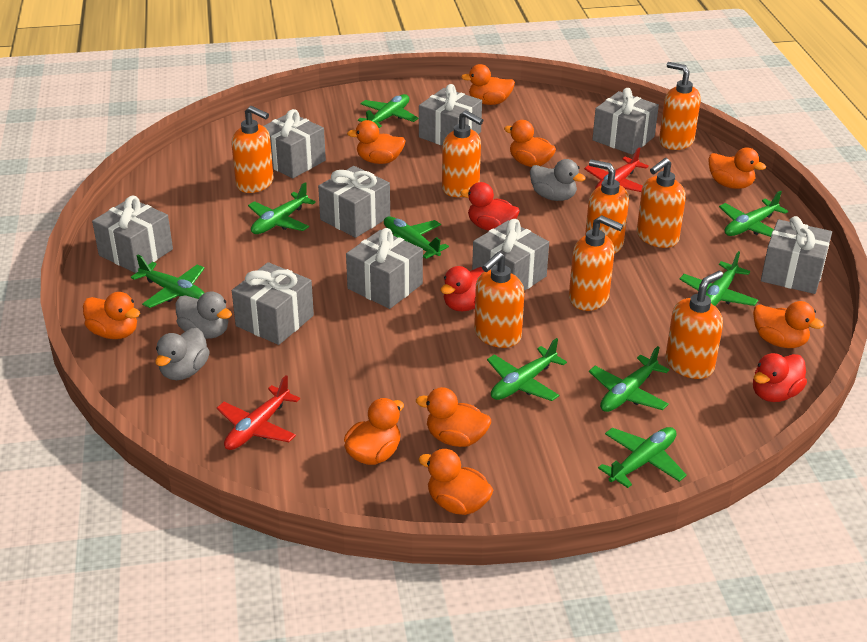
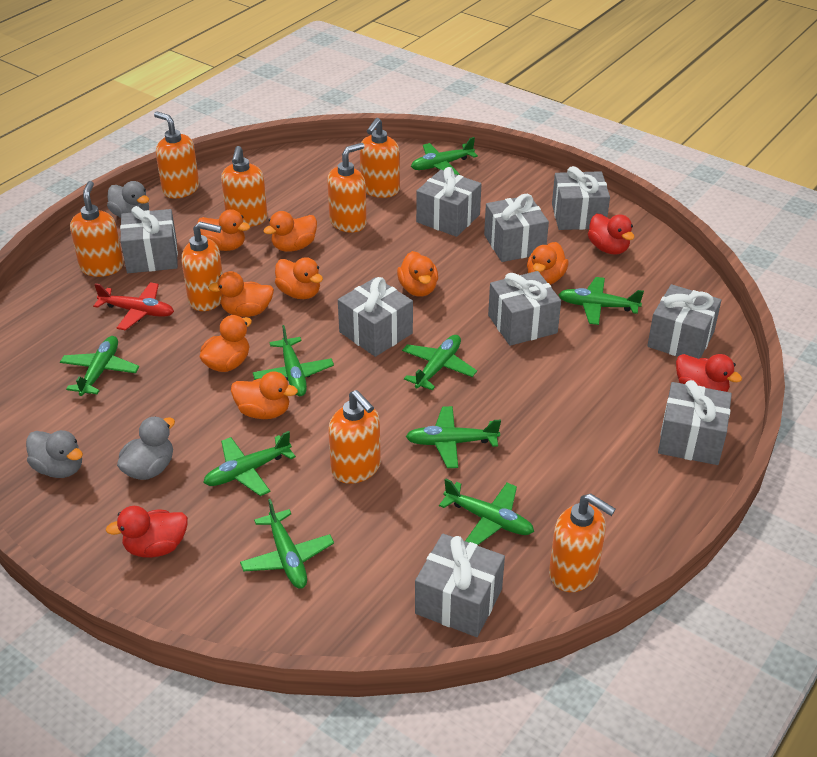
orange duck: [83,292,140,339] [344,398,404,465] [347,120,406,164] [416,387,491,447] [418,449,494,515] [461,64,515,105] [504,120,556,167] [708,148,766,189] [753,301,824,348] = 9 -> [197,209,250,251] [200,315,252,372] [208,271,274,317] [231,371,298,419] [263,211,317,252] [275,257,323,299] [397,251,438,297] [527,242,569,285] = 8
red plane: [217,375,300,450] [584,147,649,192] = 2 -> [93,282,174,330] = 1

